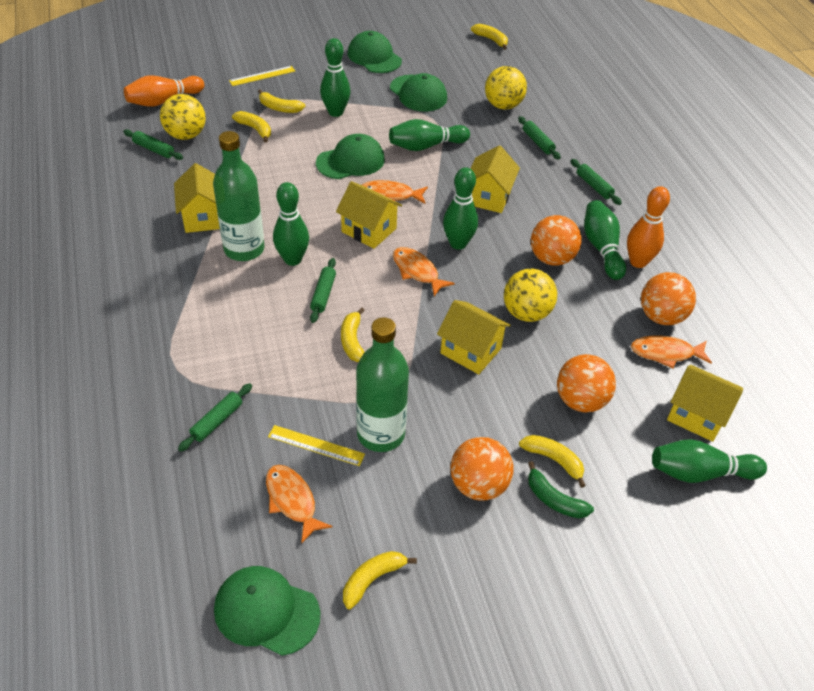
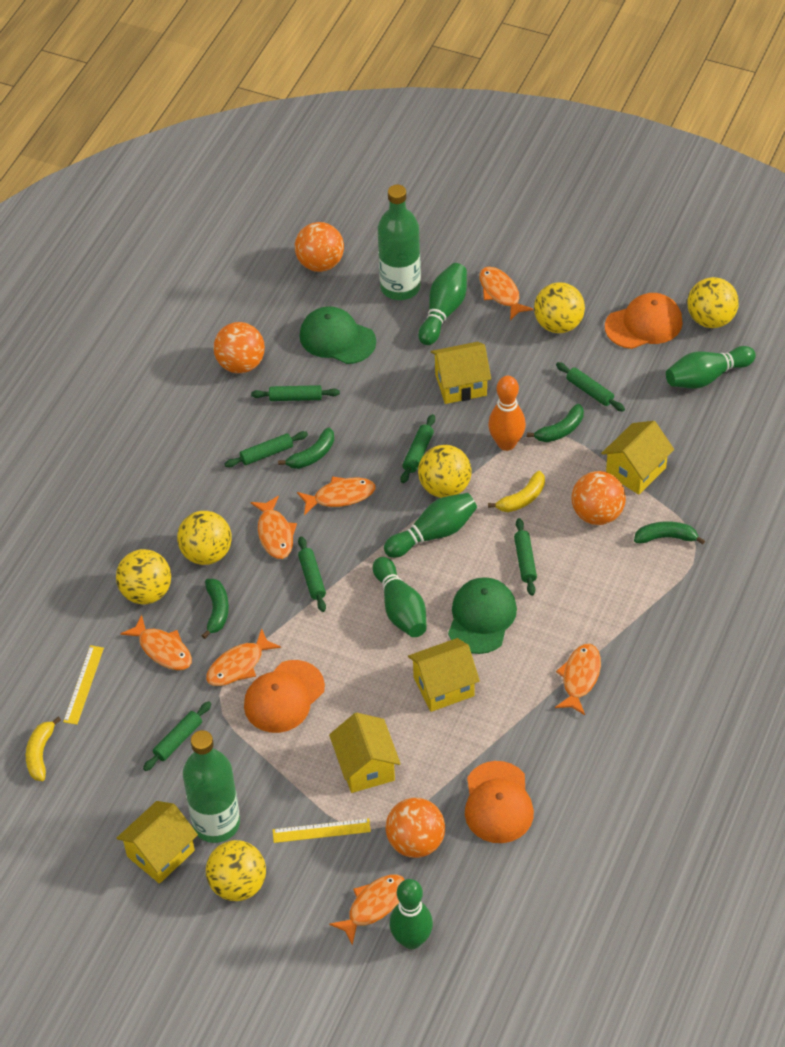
green banana: [528,461,594,518] = 1 -> [202,579,229,639] [278,427,334,469] [527,404,584,442] [634,521,705,544] = 4
green bowling pin: [273,182,309,266] [320,38,350,117] [389,119,470,151] [443,167,478,250] [584,200,626,280] [652,439,767,483] = 6 -> [373,557,427,637] [384,493,477,558] [389,879,433,949] [418,263,467,345] [666,346,756,389] = 5
green cap: [214,566,320,656] [316,134,385,179] [347,31,402,73] [390,73,447,112] = 4 -> [300,306,376,364] [448,577,517,654] = 2
green rolling pin: [123,129,183,160] [178,383,252,452] [310,258,336,323] [518,116,561,160] [570,159,622,205] = 5 -> [143,701,211,771] [224,431,308,467] [251,385,340,401] [298,536,326,612] [401,414,435,483] [514,518,537,596] [556,362,625,411] = 7
orange bowling pin: [124,75,204,107] [627,186,670,268] = 2 -> [488,376,526,451] = 1
orange cap: none = 0 -> [244,660,325,733] [465,761,534,843] [605,293,683,349] = 3
orange fish: [266,465,332,544] [362,180,428,204] [393,247,455,296] [631,335,712,369] = 4 -> [121,615,192,670] [206,628,281,686] [251,496,297,559] [297,476,376,515] [329,874,405,945] [479,267,534,320] [555,644,601,715] = 7
yellow ball: [160,94,206,140] [485,66,527,110] [504,269,557,322] = 3 -> [116,549,171,604] [177,511,232,565] [206,840,266,901] [418,445,471,498] [534,282,585,333] [687,277,739,328] = 6
yellow banana: [232,111,271,143] [258,89,305,113] [341,308,365,362] [343,551,417,609] [471,24,508,50] [519,435,586,488] = 6 -> [26,717,61,781] [488,471,545,512] = 2

